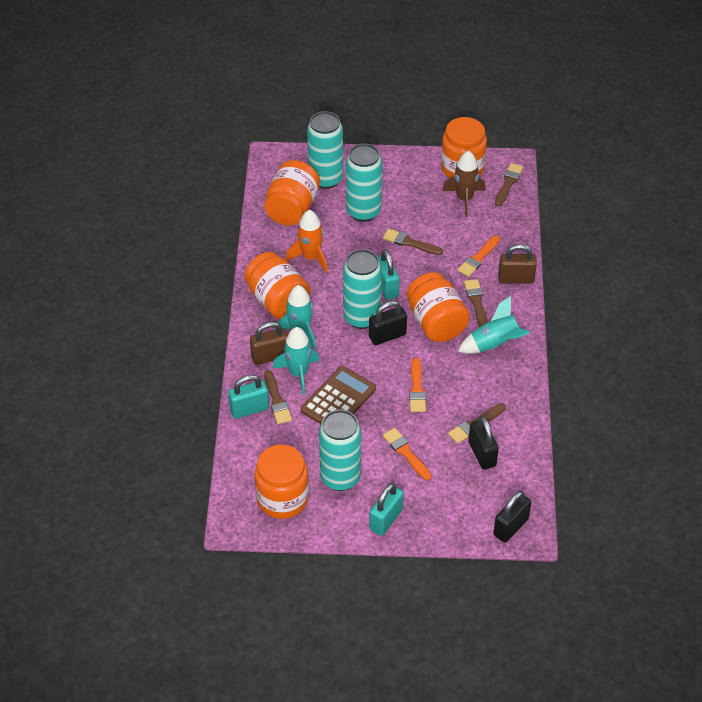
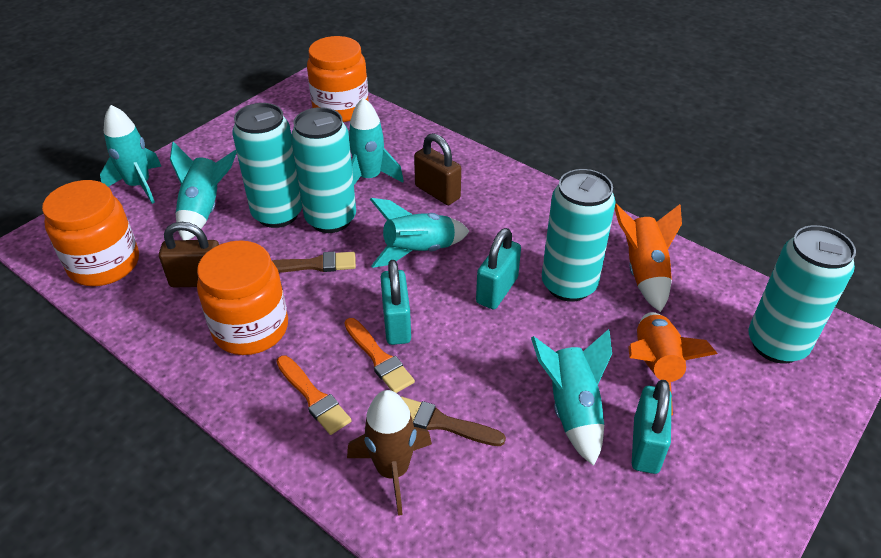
black padlock: [369,301,407,345] [468,416,499,470] [493,491,531,543] = 3 -> none = 0
brown brush: [264,370,292,424] [383,228,443,255] [448,403,506,444] [464,279,488,327] [495,163,523,206] = 5 -> [271,251,356,273] [401,397,506,446] = 2
brown calculator: [301,366,376,424] = 1 -> none = 0
orange brush: [383,428,431,480] [409,358,426,412] [457,236,500,277] = 3 -> [276,356,352,435] [345,318,415,393] = 2
orange jar: [244,252,310,319] [255,445,309,519] [264,160,320,225] [407,272,470,342] [441,117,487,178] = 5 -> [42,180,139,286] [197,240,288,355] [307,36,369,122] = 3
orange rocket: [286,210,328,273] = 1 -> [614,204,682,312] [628,312,717,415] = 2
turquoise rocket: [273,327,320,395] [274,285,316,350] [458,296,530,354] = 3 -> [100,105,161,204] [170,142,237,240] [348,98,404,185] [370,198,470,268] [531,329,612,466] = 5

